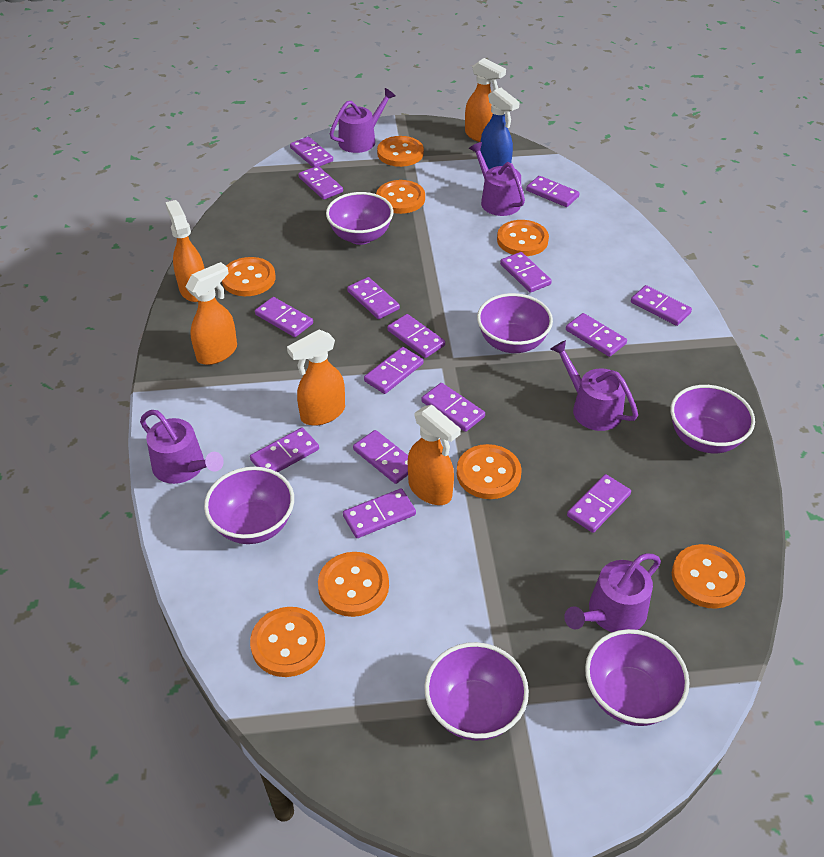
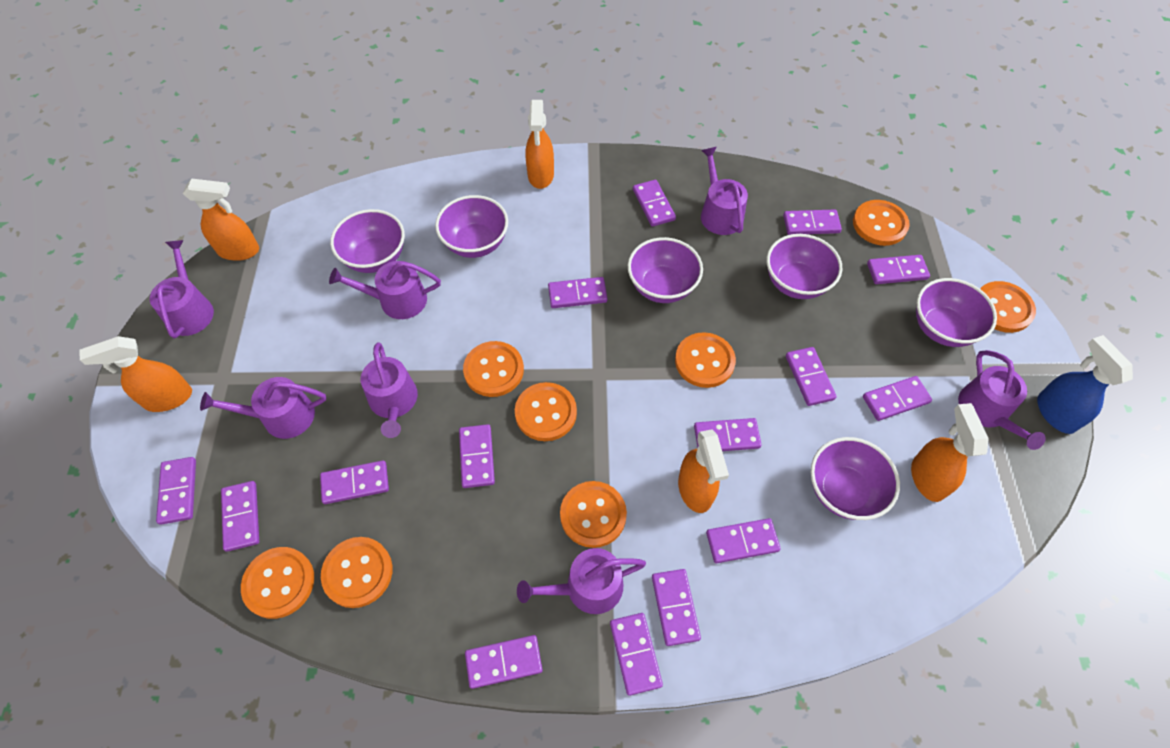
purple watering can: [140,410,224,484] [330,88,396,153] [469,142,525,216] [551,340,638,431] [564,553,661,632] = 5 -> [150,240,214,339] [200,377,326,439] [329,261,441,319] [361,342,418,438] [517,548,646,614] [701,147,748,235] [958,350,1046,450] = 7

